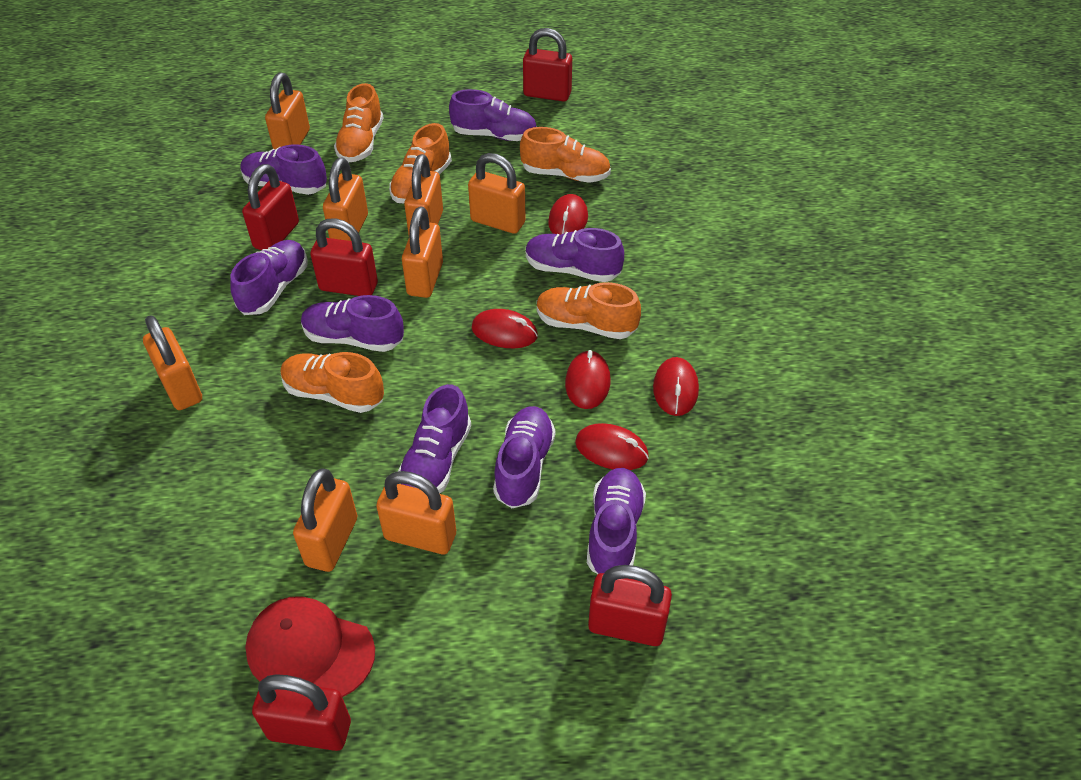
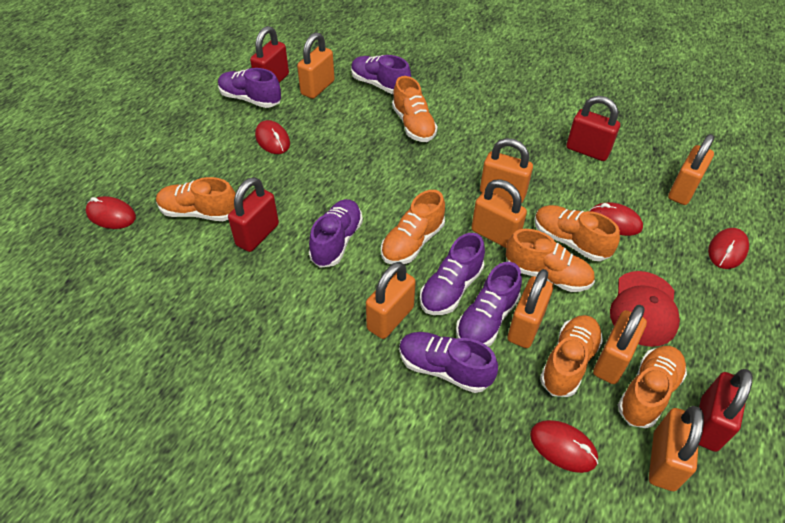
orange shoe: [281,352,384,413] [334,83,383,162] [389,123,452,203] [520,127,611,183] [537,282,641,339] = 5 -> [156,177,236,221] [381,190,445,264] [392,76,438,142] [506,229,595,292] [534,205,620,261] [540,315,603,397] [618,346,687,428] = 7
purple shoe: [230,240,308,315] [240,144,327,195] [301,295,404,352] [397,384,471,494] [449,89,537,141] [493,406,555,508] [526,228,624,282] [587,468,646,574] = 8 -> [218,68,281,108] [309,199,363,268] [351,55,411,95] [399,332,498,393] [420,233,485,315] [456,262,522,346] = 6
red padlock: [242,164,299,250] [252,674,351,751] [310,218,378,296] [523,28,572,102] [588,565,672,646] = 5 -> [228,177,279,252] [250,26,289,83] [566,96,620,161] [699,369,753,452] = 4

